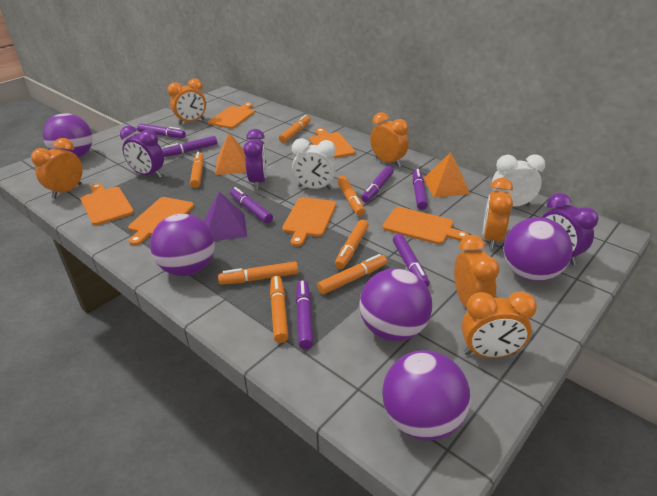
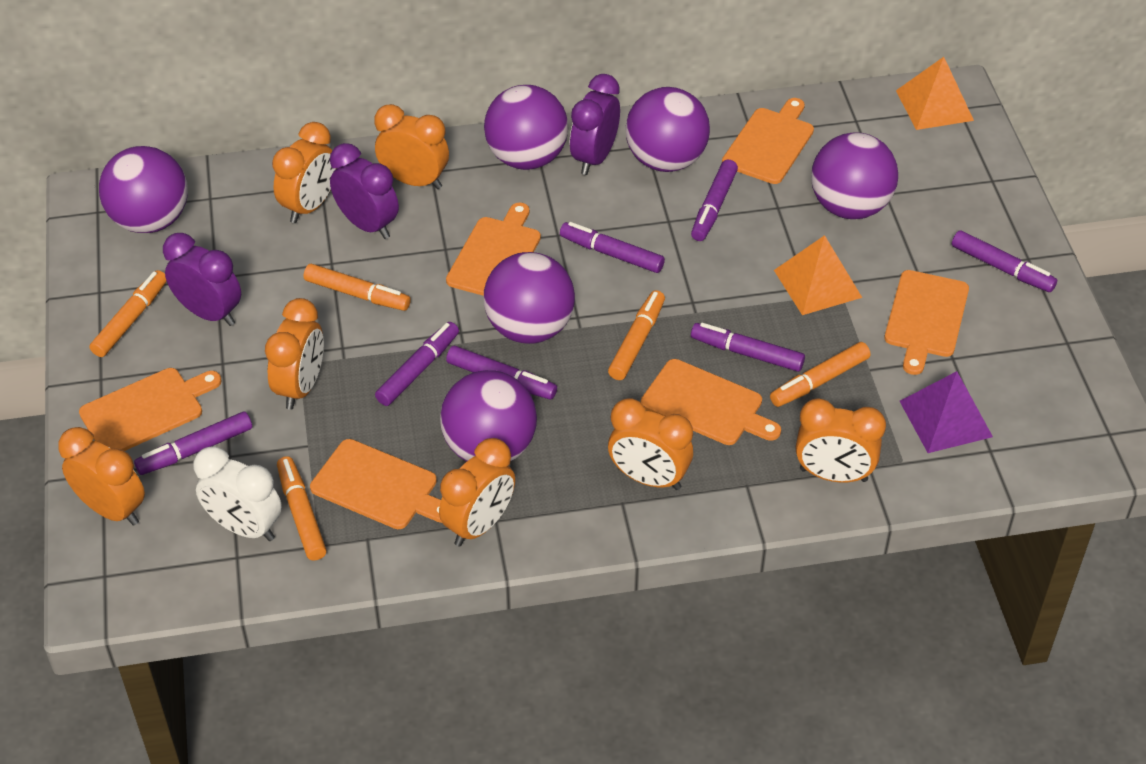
orange clock: [31,138,82,199] [168,78,206,125] [370,112,409,167] [454,235,500,308] [461,291,537,358] [483,178,513,249] = 6 -> [58,427,145,526] [265,298,324,410] [272,122,337,223] [374,104,449,189] [439,438,515,546] [608,398,693,490] [796,398,886,482] = 7
orange marker: [190,151,204,188] [218,262,298,285] [270,276,289,343] [279,115,311,143] [317,254,387,294] [335,219,369,269] [337,176,365,216] = 7 -> [90,270,167,357] [277,456,327,561] [304,264,411,311] [608,290,665,380] [770,342,870,407] = 5
purple ball: [43,113,93,158] [150,214,215,276] [359,269,432,341] [382,350,470,441] [504,217,572,281] = 5 -> [99,146,188,233] [440,370,537,462] [484,85,568,170] [484,252,575,344] [625,87,710,172] [811,132,898,219] = 6
white clock: [292,138,336,190] [492,154,545,207] = 2 -> [193,446,282,541] = 1

